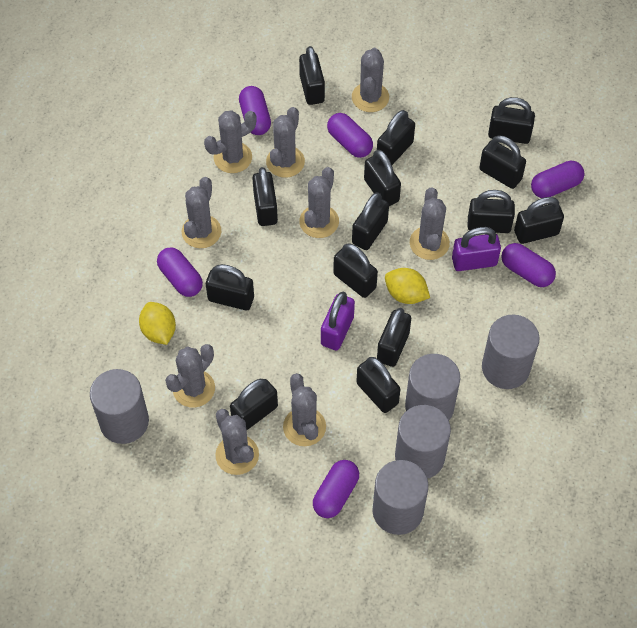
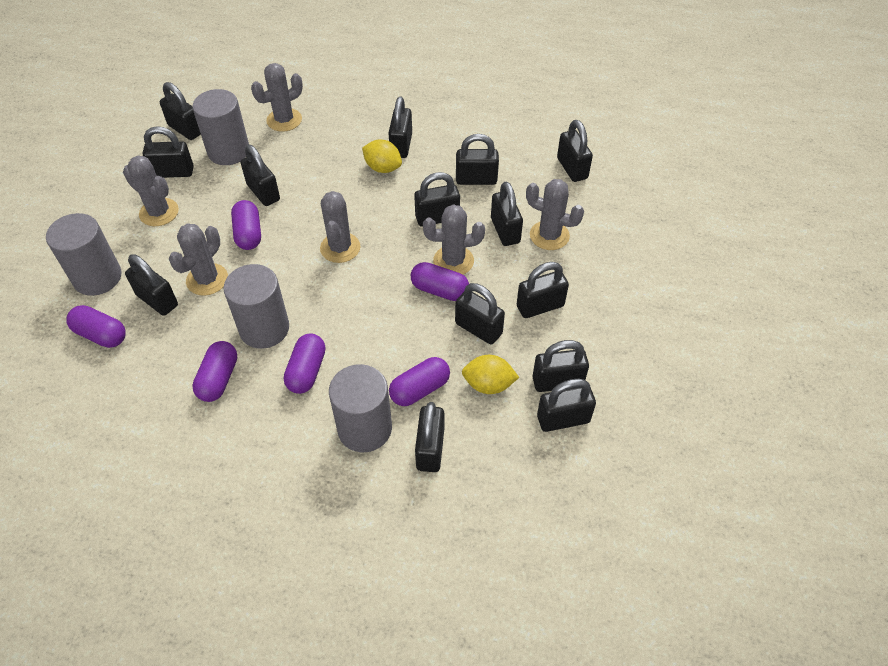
grey cactus: [165,344,215,408] [182,177,221,248] [204,110,257,173] [215,409,259,475] [266,107,305,178] [283,373,326,446] [299,167,339,238] [352,48,389,112] [410,187,450,260] = 9 -> [123,155,179,226] [169,223,228,296] [251,63,303,132] [320,191,360,263] [423,204,485,274] [526,179,584,250] = 6
grey cylinder: [90,369,149,444] [373,460,428,535] [395,405,451,479] [405,354,460,420] [482,315,540,389] = 5 -> [46,213,122,296] [193,89,249,165] [223,264,289,349] [329,364,392,452] = 4
purple padlock: [321,292,355,351] [452,227,501,271] = 2 -> none = 0

